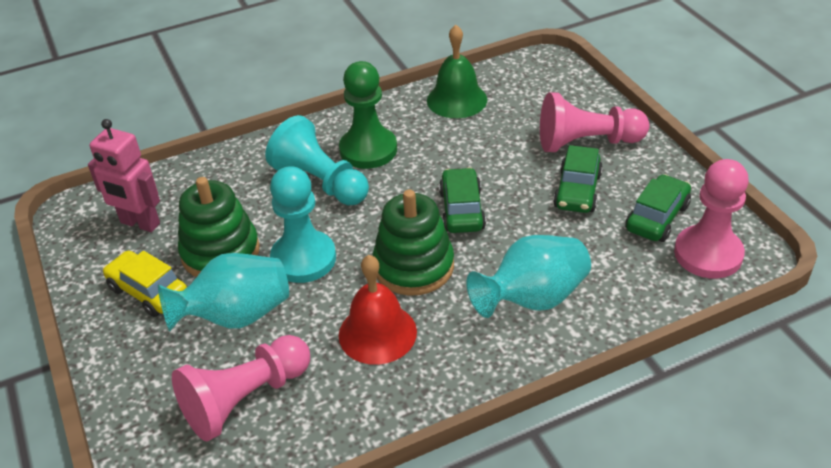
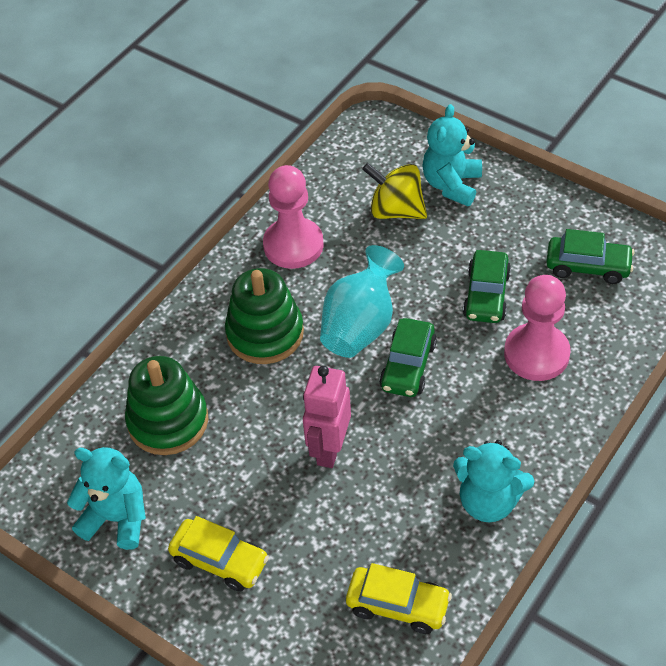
green bell: [427,25,487,118] = 1 -> none = 0
green pawn: [339,61,397,169] = 1 -> none = 0
pink pawn: [172,335,310,442] [540,92,649,152] [674,159,749,278] = 3 -> [263,165,324,269] [504,275,571,381] = 2
red bell: [339,255,417,365] = 1 -> none = 0
turquoise pawn: [265,115,369,205] [270,166,336,283] = 2 -> none = 0
turquoise teddy bear: none = 0 -> [67,447,146,550] [422,104,482,206] [453,440,534,522] = 3
turquoise vase: [158,253,289,331] [466,235,591,318] = 2 -> [320,245,404,358] = 1
yellow car: [102,251,187,317] = 1 -> [168,516,269,592] [346,563,452,634] = 2
yellow spinning top: none = 0 -> [362,163,427,219] = 1

